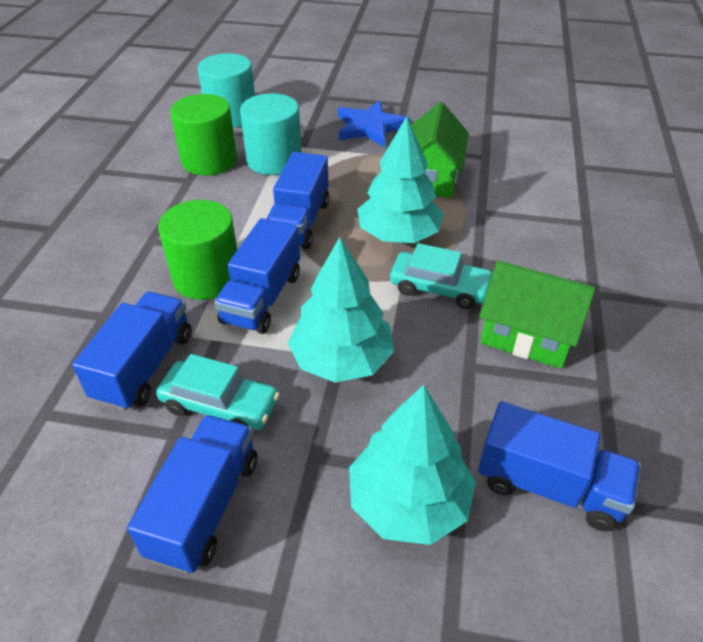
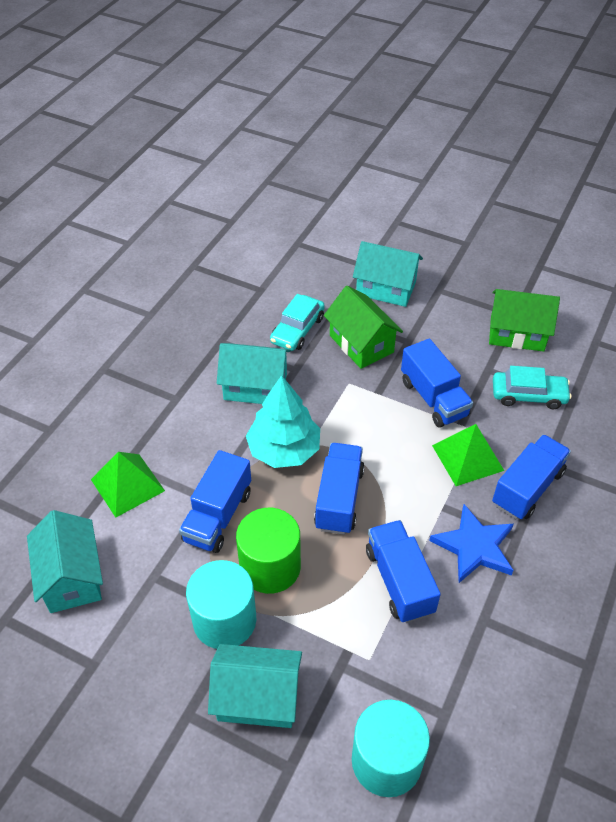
green cylinder: [158,200,237,300] [170,94,237,176] = 2 -> [236,508,301,594] = 1
green pyramid: none = 0 -> [91,452,165,517] [432,424,504,486] = 2
turquoise house: none = 0 -> [27,510,103,613] [208,644,302,728] [217,343,291,404] [353,241,423,307] = 4
turquoise tree: [288,237,394,383] [349,385,476,545] [357,116,444,243] = 3 -> [246,375,320,468] = 1

